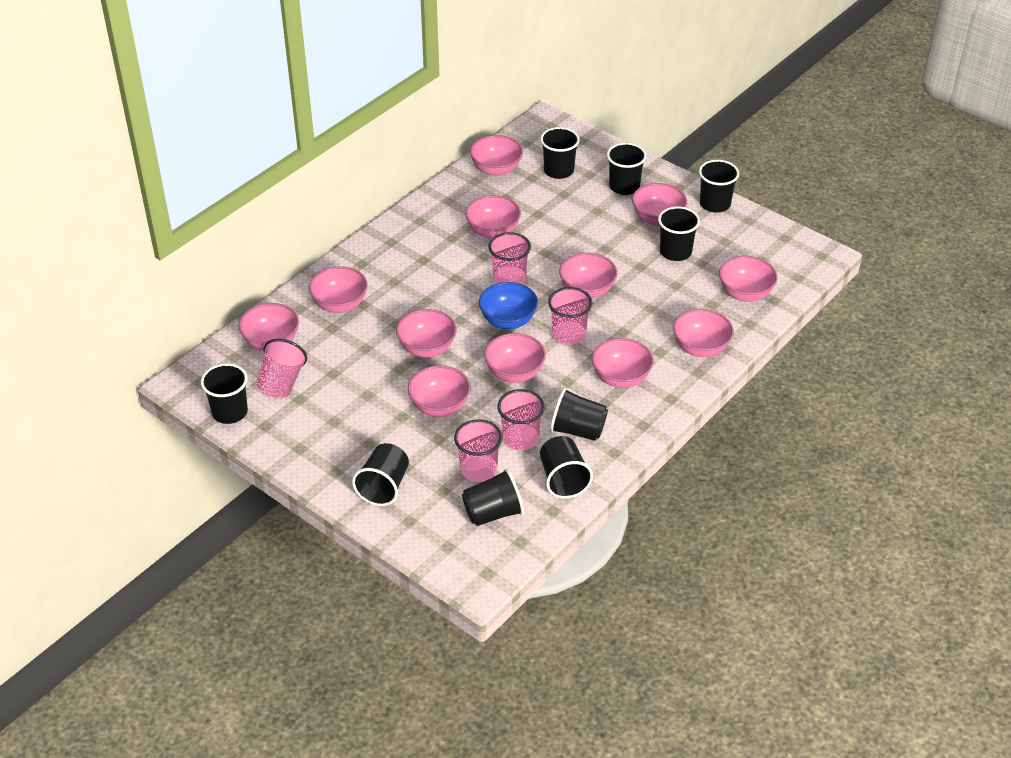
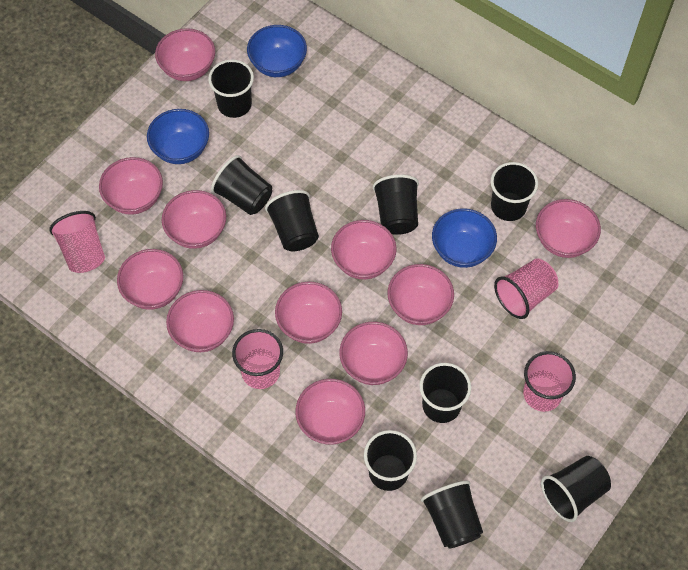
blue bowl: [479,282,538,329] = 1 -> [147,109,209,164] [247,25,307,77] [432,208,497,268] = 3
pink bowl: [238,303,299,351] [309,266,368,313] [396,309,456,358] [408,365,471,417] [465,195,521,239] [470,135,523,177] [484,333,546,383] [559,253,617,298] [592,338,654,388] [632,183,687,226] [673,309,734,357] [719,256,777,302] = 12 -> [99,157,163,215] [117,249,183,310] [155,28,215,81] [162,190,226,249] [166,290,234,352] [275,282,342,344] [295,379,365,445] [331,220,397,279] [339,322,408,385] [387,264,454,325] [536,199,601,258] = 11
pink cup: [256,339,307,398] [454,419,502,482] [488,232,531,284] [497,389,545,451] [548,287,593,345] = 5 -> [49,211,105,273] [232,329,283,389] [494,259,559,319] [523,351,576,412] = 4

